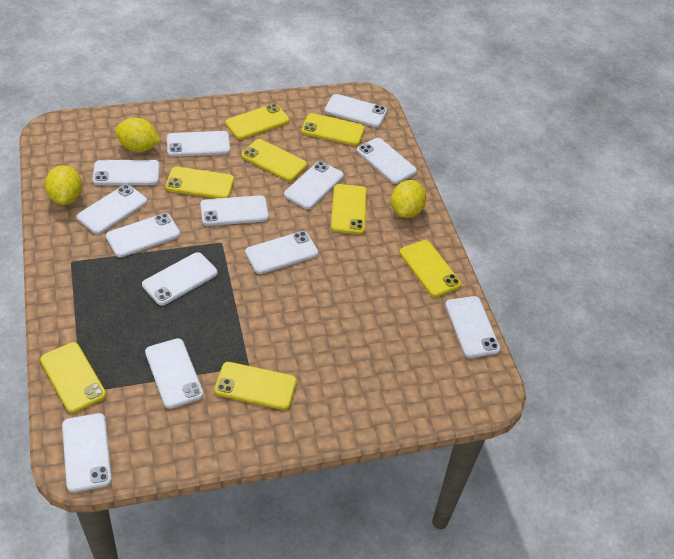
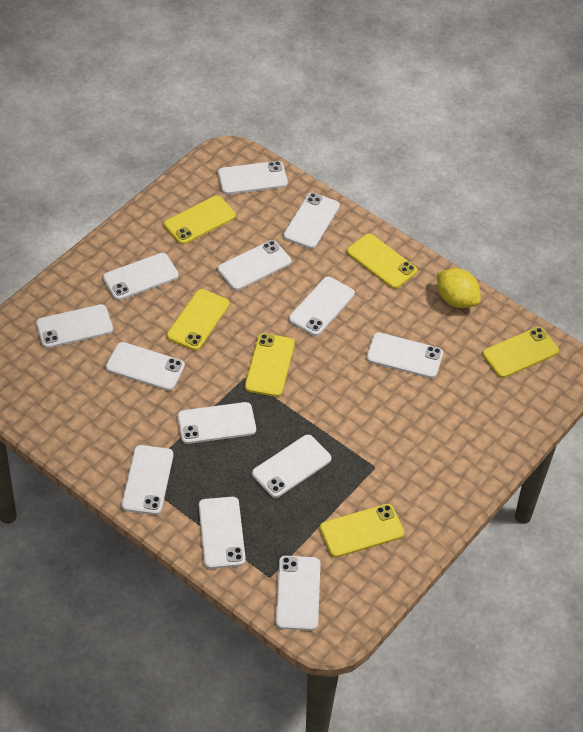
yellow lemon: [45,165,82,205] [115,118,161,152] [391,180,426,218] = 3 -> [437,268,481,308] = 1
yellow phone: [40,342,106,413] [165,167,234,198] [214,362,297,410] [225,104,290,140] [241,139,307,181] [301,113,365,146] [331,184,367,234] [400,240,461,297] = 8 -> [164,196,236,245] [167,289,230,351] [245,333,295,397] [320,504,404,557] [347,233,417,289] [483,327,559,378] = 6

